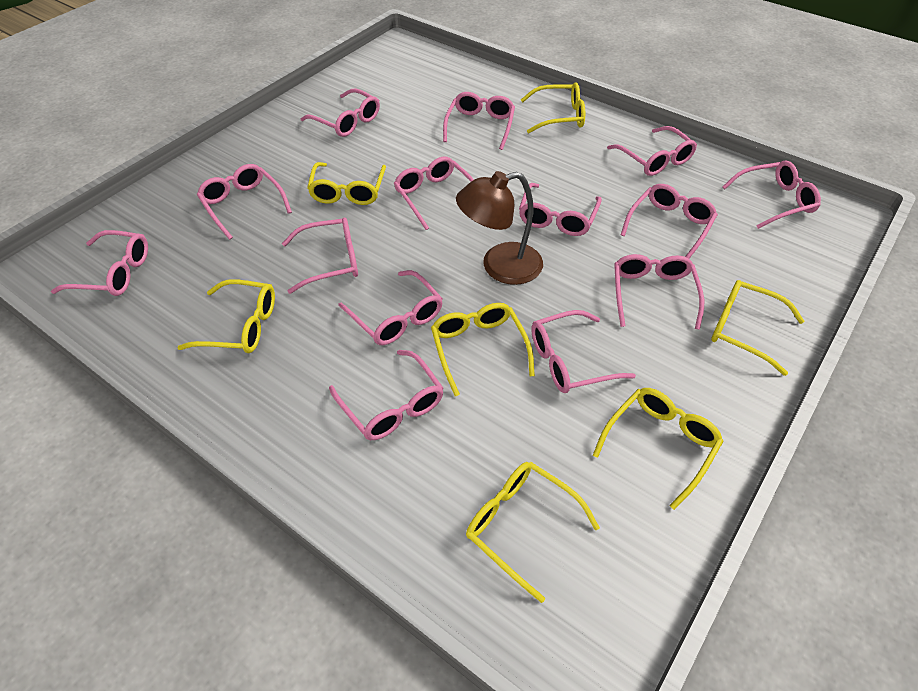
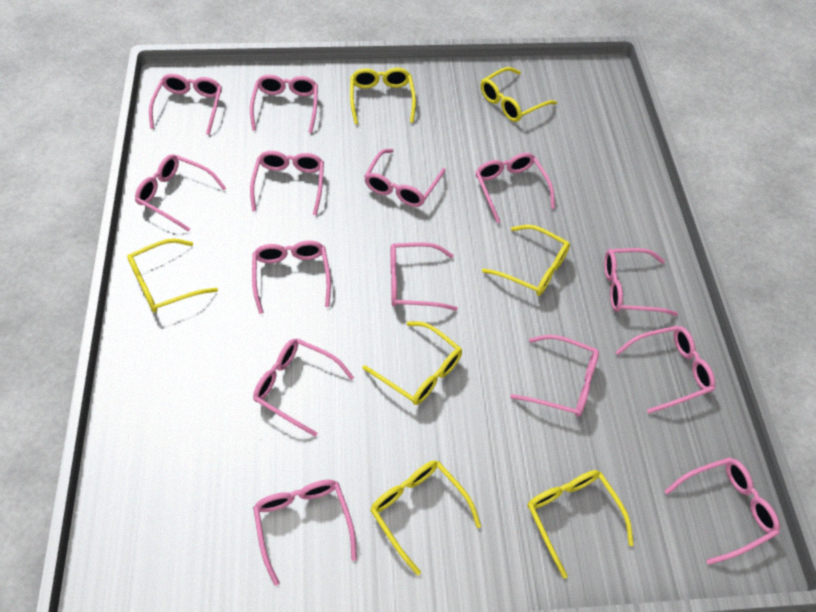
brown lamp: [456,171,543,285] = 1 -> none = 0

